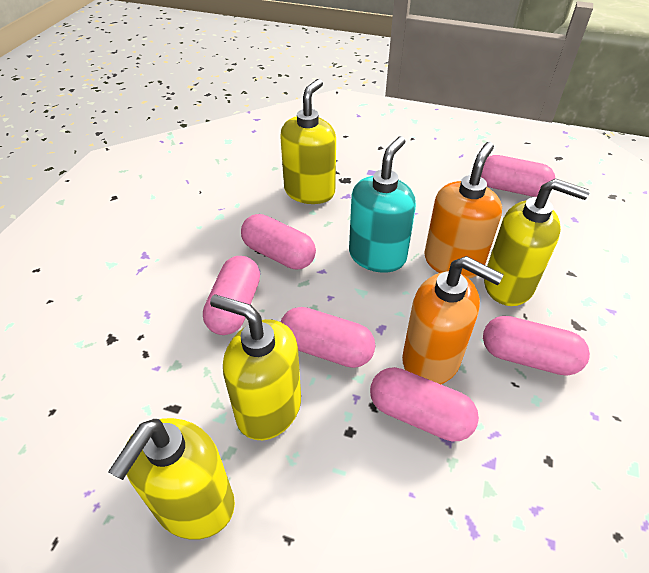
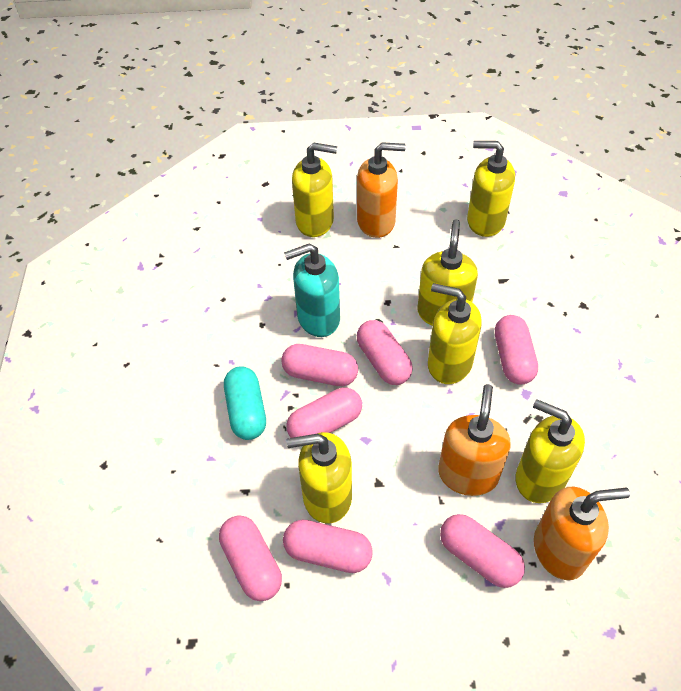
orange soap dispenser: [402,256,504,384] [424,142,502,279] = 2 -> [357,142,406,238] [438,384,511,496] [534,487,630,580] = 3
pink capsule: [203,256,260,335] [241,214,316,269] [280,307,375,368] [370,367,479,442] [481,155,555,197] [483,316,590,376] = 6 -> [219,515,282,601] [281,344,358,386] [283,520,373,573] [287,387,362,438] [357,320,413,385] [440,514,525,588] [495,315,538,385] = 7
turquoise capsule: none = 0 -> [224,366,266,440] = 1
yellow soap dispenser: [108,418,235,540] [210,294,301,440] [280,79,336,204] [484,178,590,306] = 4 -> [287,432,352,524] [292,143,337,237] [417,219,478,326] [428,283,482,384] [467,141,515,237] [516,399,585,503] = 6

